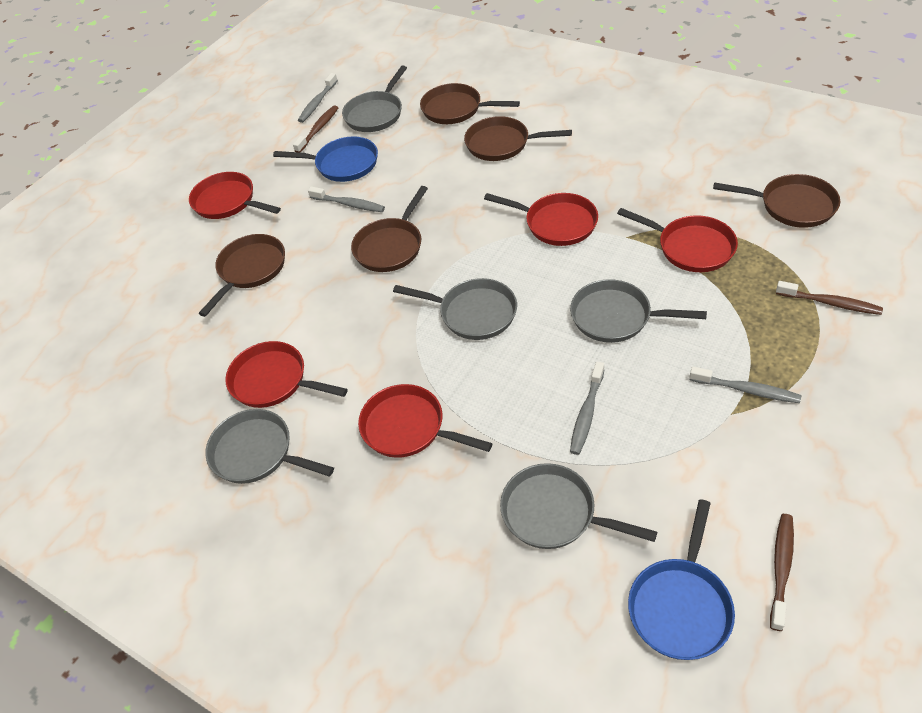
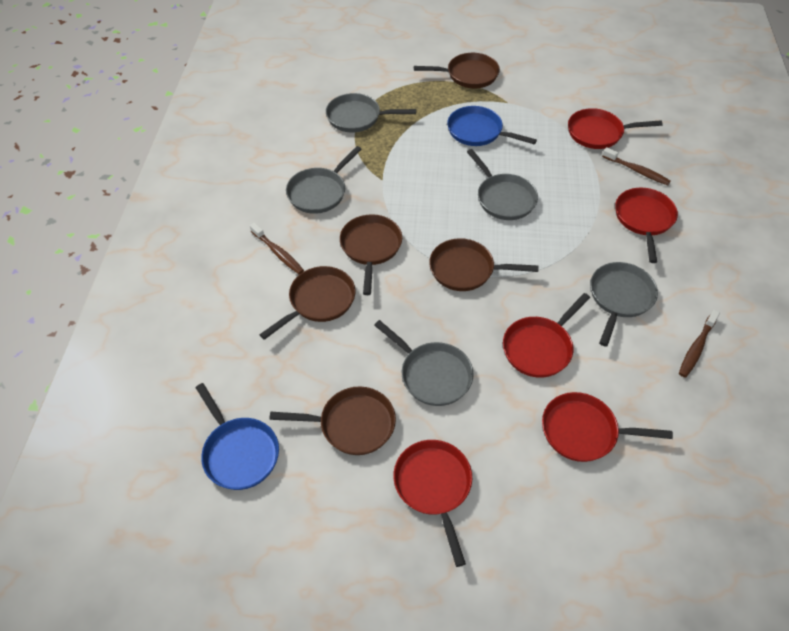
grey toothbrush: [298,73,338,123] [308,186,385,212] [570,362,604,455] [689,367,801,403] = 4 -> none = 0

